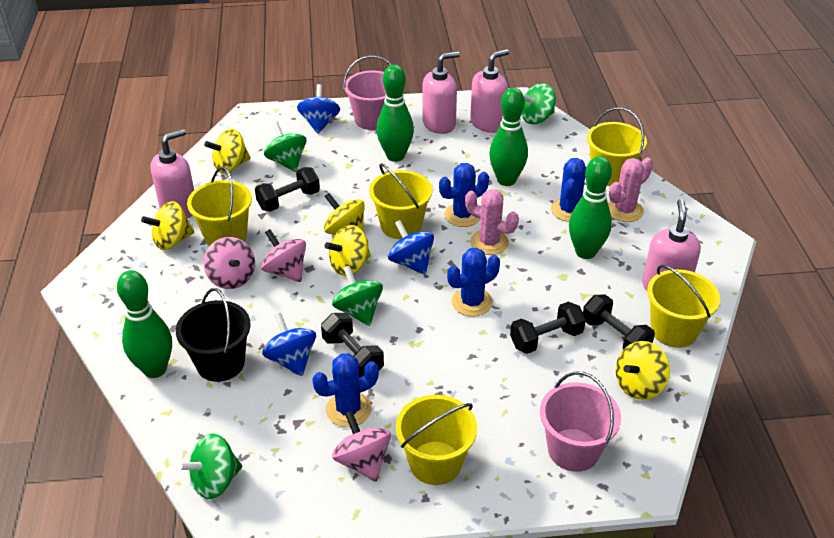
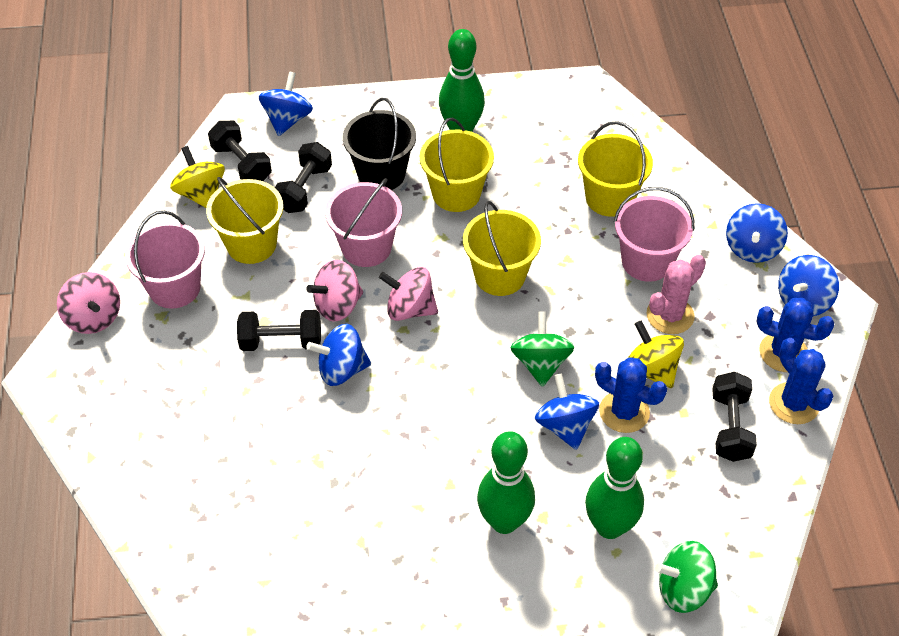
blue cactus: [312,353,379,427] [439,163,489,227] [447,248,500,317] [551,158,586,222] = 4 -> [595,357,667,433] [756,298,835,372] [769,338,833,424] = 3
blue spinning top: [262,313,316,376] [297,84,340,134] [388,220,434,275] = 3 -> [259,72,313,136] [306,324,371,386] [535,374,599,450] [726,203,788,263] [778,255,839,316] = 5
green bowling pin: [117,270,172,378] [377,65,414,162] [489,87,528,186] [569,156,612,259] = 4 -> [439,29,485,132] [477,431,535,534] [585,437,644,539] = 3
green spinning top: [178,433,242,499] [264,122,306,172] [332,266,383,326] [521,83,556,124] = 4 -> [510,312,574,387] [655,541,718,613] = 2
pink bucket: [343,55,392,130] [540,372,621,472] = 2 -> [125,211,205,309] [325,178,402,267] [613,187,694,282] = 3
pink cactus: [465,189,519,255] [608,157,653,222] = 2 -> [646,255,706,334] = 1
pink soap dispenser: [150,129,194,218] [422,51,460,134] [470,49,509,133] [642,199,701,291] = 4 -> none = 0
yellow bucket: [187,166,252,246] [369,163,433,239] [396,395,477,485] [587,107,647,186] [647,265,720,348] = 5 -> [206,177,283,264] [420,118,494,212] [463,201,541,296] [578,121,653,217] = 4
yellow spinning top: [141,201,194,250] [204,129,251,173] [324,193,365,235] [325,225,371,276] [616,341,670,400] = 5 -> [170,146,225,208] [628,321,684,388] = 2

